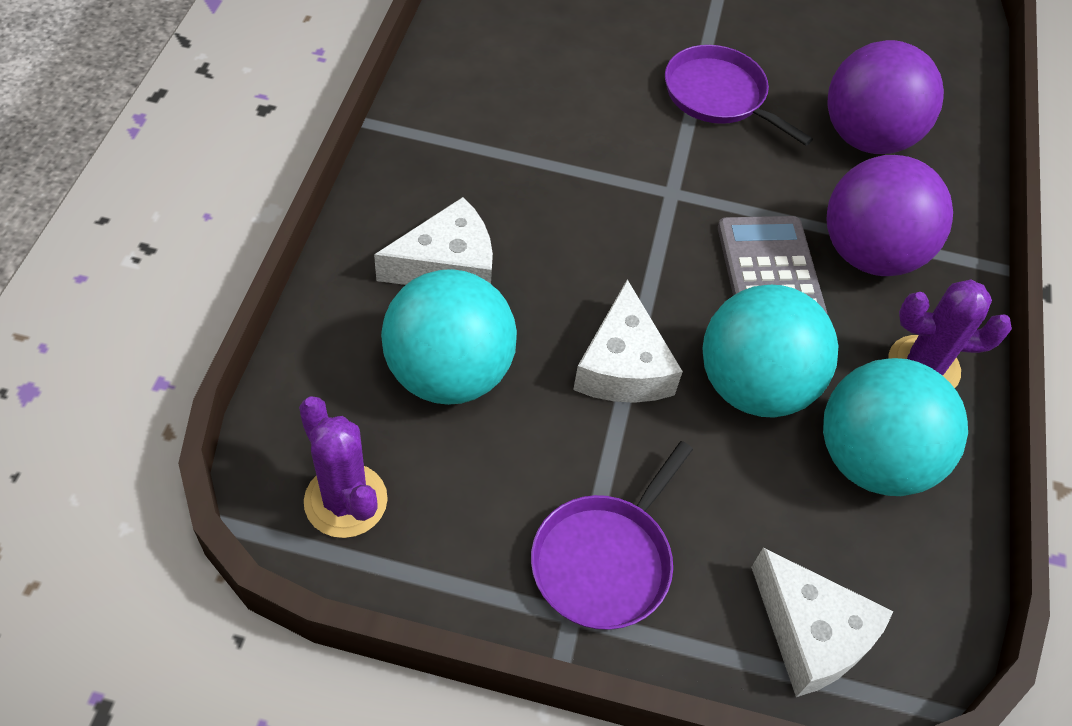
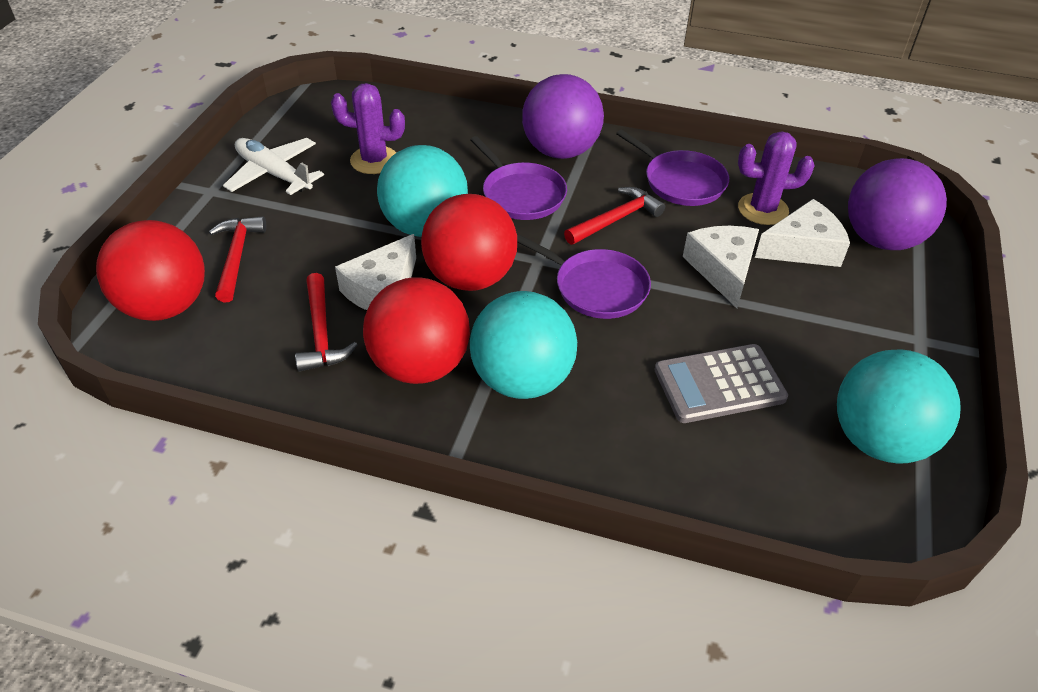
purple pan: [531,441,693,630] [665,45,813,146] = 2 -> [470,136,567,220] [517,234,651,319] [616,129,729,206] = 3
red ball: none = 0 -> [96,220,205,321] [363,277,470,384] [421,194,517,291] = 3
red hammer: none = 0 -> [209,216,266,302] [295,273,358,372] [564,187,665,245] = 3
white plane: none = 0 -> [223,138,324,195] = 1

